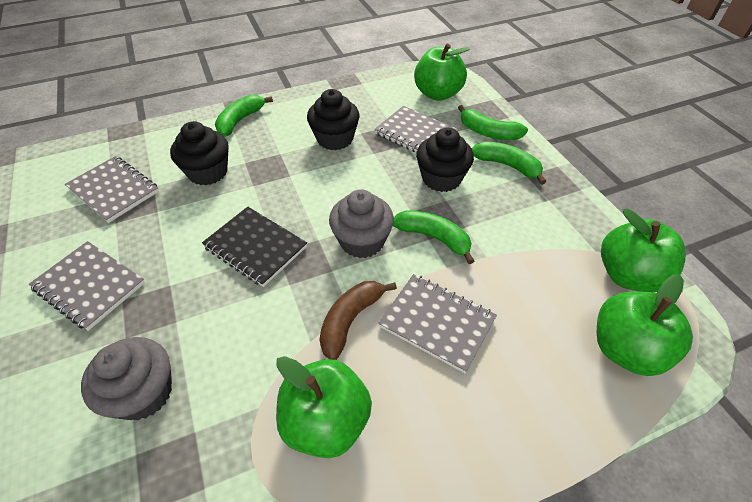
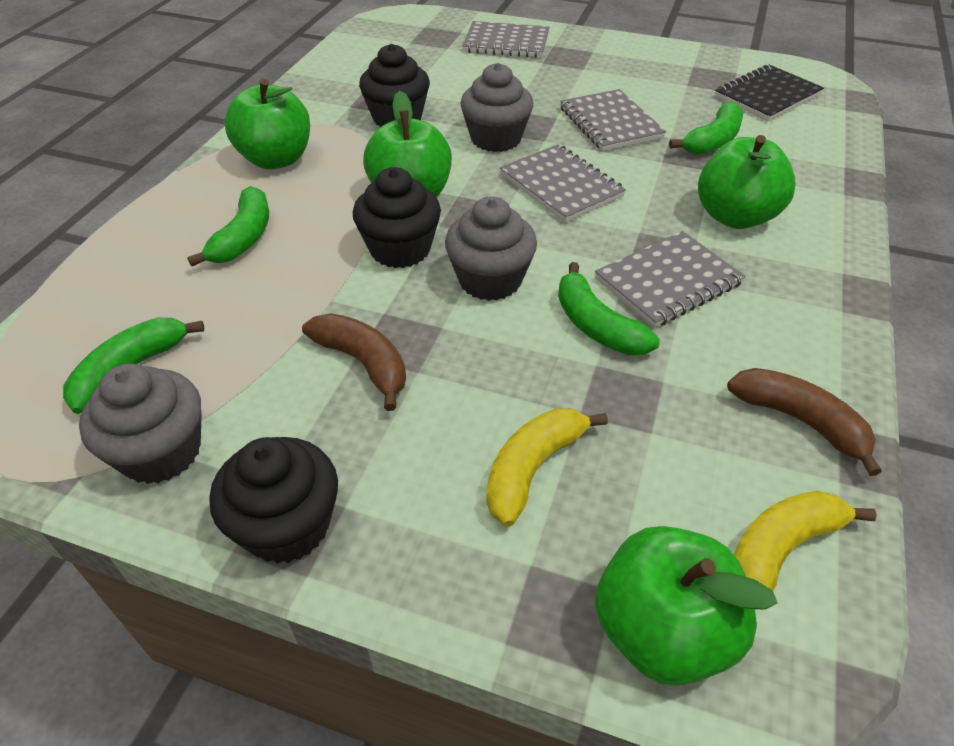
brown banana: [320,281,397,360] = 1 -> [302,313,406,411] [727,368,882,476] = 2
grey cupcake: [81,337,172,420] [329,189,394,258] = 2 -> [79,364,202,484] [445,196,537,301] [460,63,533,152] = 3
yellow banana: none = 0 -> [486,408,608,526] [734,491,877,610] = 2

